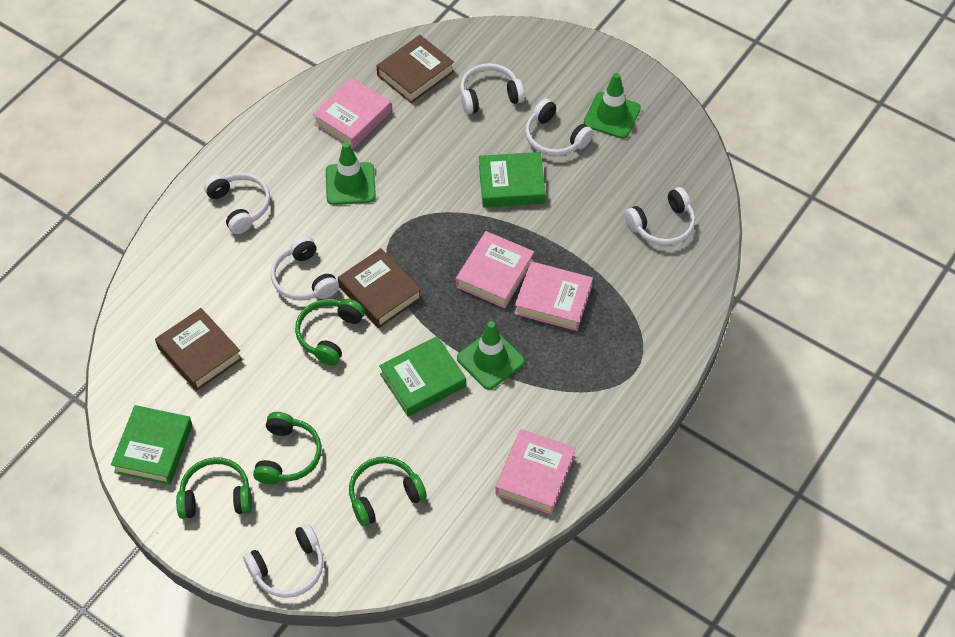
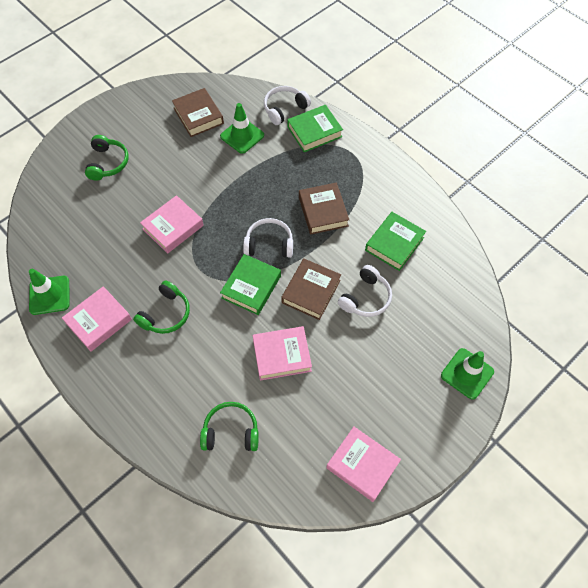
green headphones: [176,457,252,519] [253,412,322,485] [295,299,365,366] [349,457,427,526] = 4 -> [85,135,128,181] [133,280,190,334] [200,402,259,451] = 3
white headphones: [204,172,270,234] [243,524,324,598] [271,236,339,301] [460,63,525,114] [525,99,593,156] [625,187,695,246] = 6 -> [243,218,293,258] [264,86,311,125] [338,265,392,317] = 3

